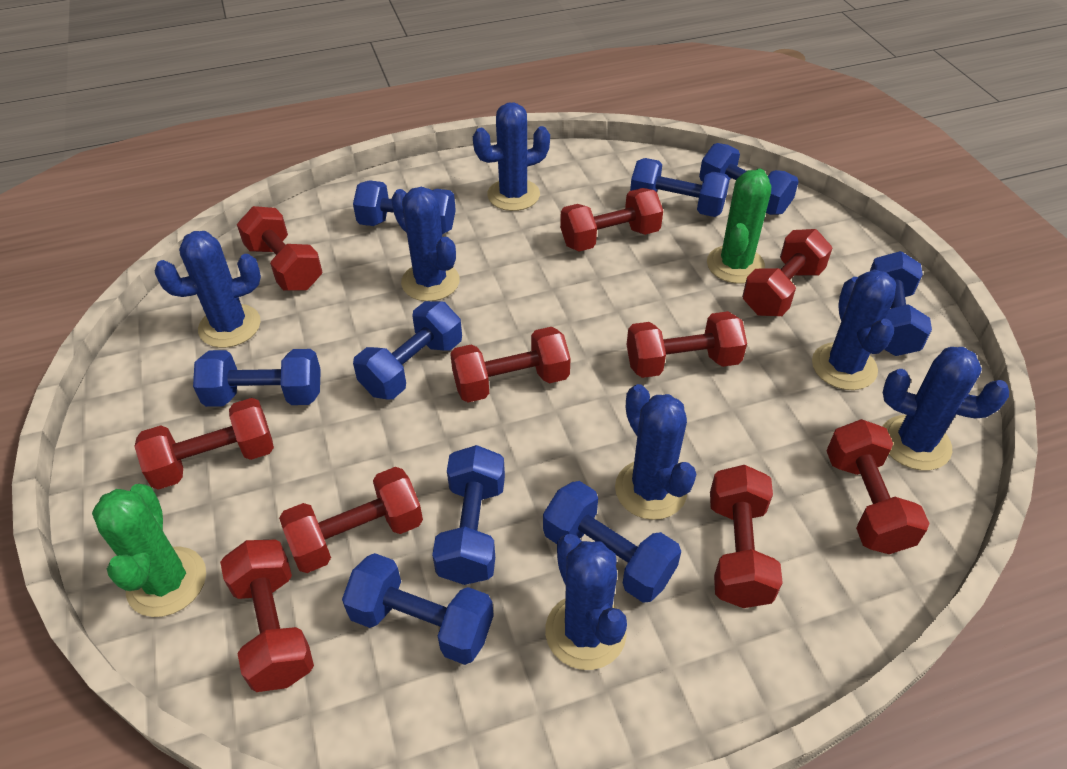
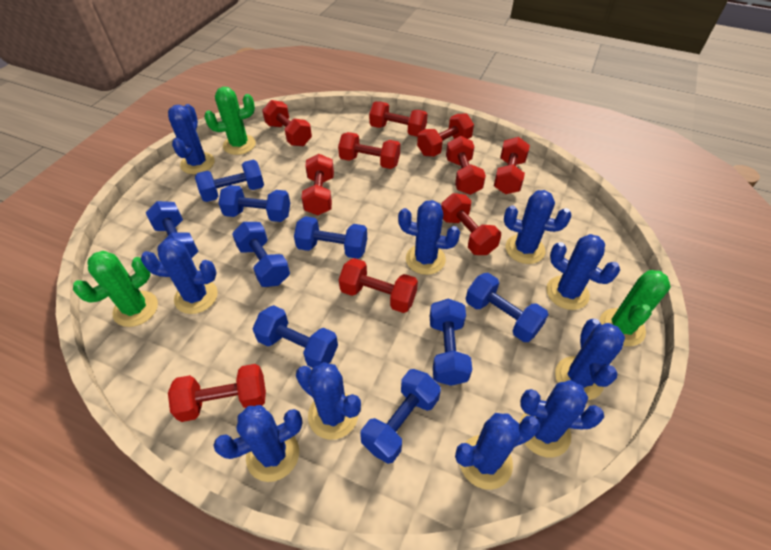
blue cactus: [155,231,261,348] [391,187,460,301] [473,102,550,211] [545,534,627,670] [615,384,696,520] [812,270,896,390] [882,347,1009,470] = 7 -> [141,238,218,314] [168,104,215,174] [213,405,303,482] [296,362,361,440] [398,200,460,275] [455,413,540,490] [504,190,572,264] [519,380,604,458] [546,234,620,310] [555,319,625,400] = 10
green cactus: [92,484,206,617] [707,169,771,284] = 2 -> [73,251,158,327] [204,87,256,155] [600,270,671,346] = 3

